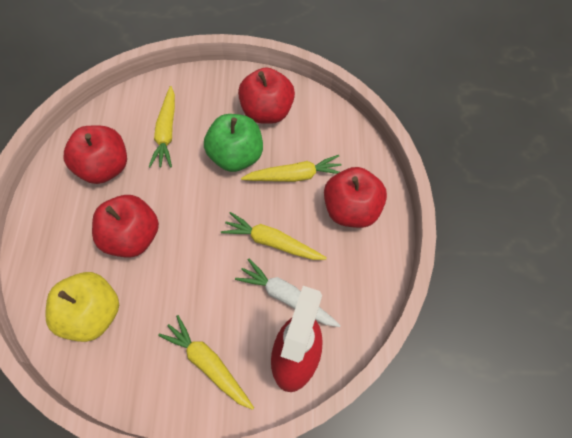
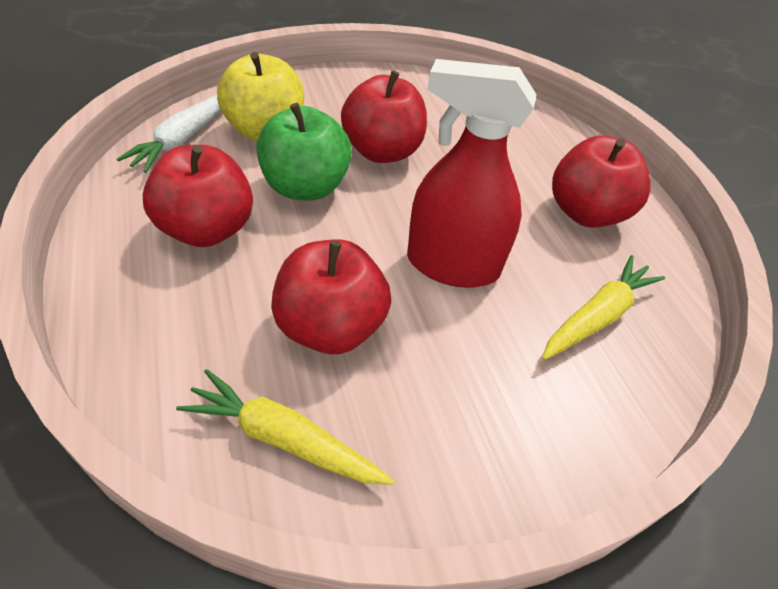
yellow carrot: [149,86,175,167] [158,315,254,410] [221,212,327,260] [241,155,342,182] = 4 -> [176,369,395,485] [542,255,665,360] = 2

